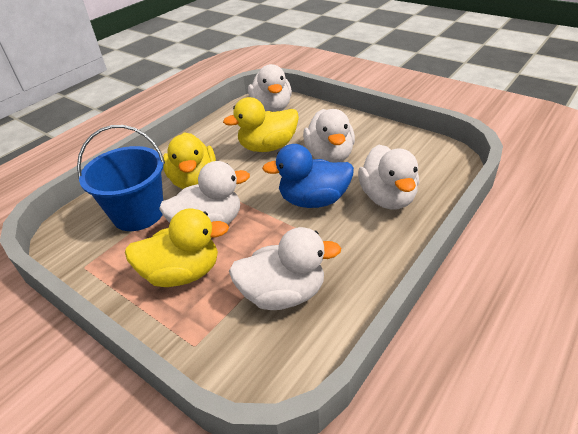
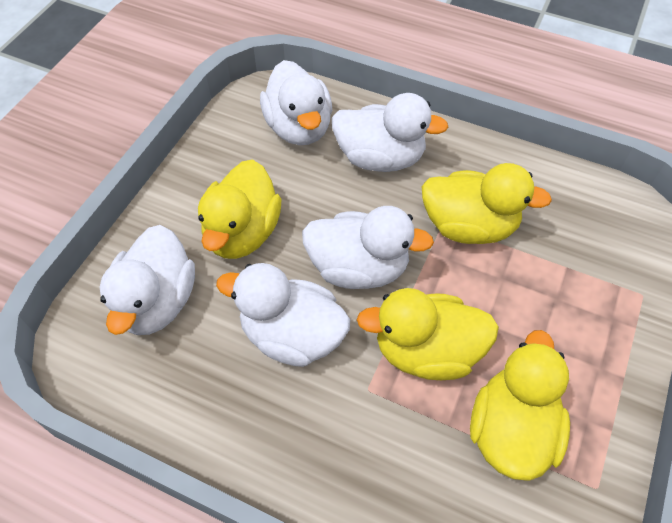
blue bucket: [77,125,165,231] = 1 -> none = 0
blue duck: [262,144,354,208] = 1 -> none = 0
yellow duck: [125,208,229,287] [163,132,216,189] [223,97,299,152] = 3 -> [198,159,281,259] [357,288,499,380] [422,163,552,244] [470,330,570,481] = 4

